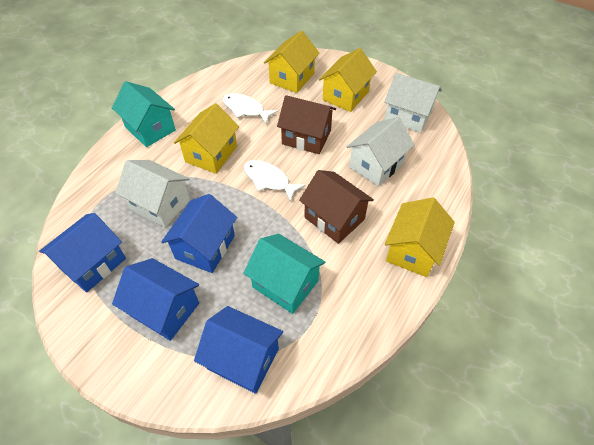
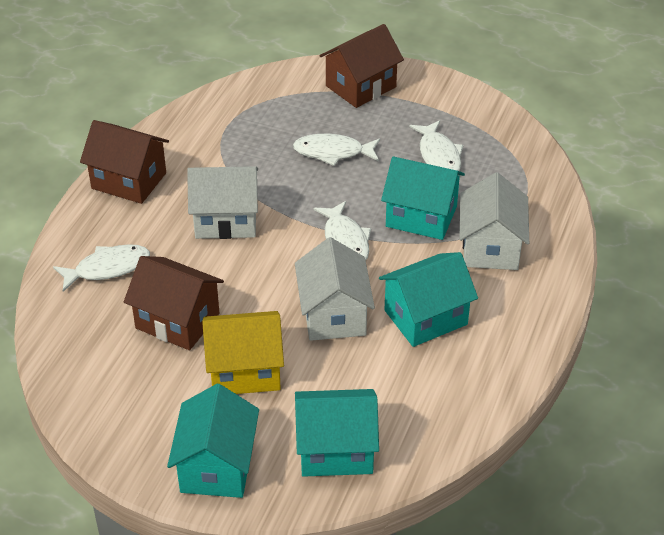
blue house: [39,213,126,292] [112,258,199,341] [161,194,237,273] [194,306,283,394] = 4 -> none = 0
brown house: [277,95,336,154] [299,170,374,244] = 2 -> [80,120,169,204] [124,256,224,350] [319,24,404,108] = 3
turquoise house: [112,81,176,147] [243,234,325,314] = 2 -> [167,384,259,498] [295,389,379,477] [379,252,478,347] [381,156,465,240] = 4
white fish: [223,93,278,124] [244,160,305,202] = 2 -> [53,244,150,292] [293,134,380,166] [313,201,371,261] [409,120,463,171] = 4
yellow house: [174,103,239,174] [264,31,320,93] [319,48,377,112] [385,197,455,277] = 4 -> [202,311,284,394] = 1

